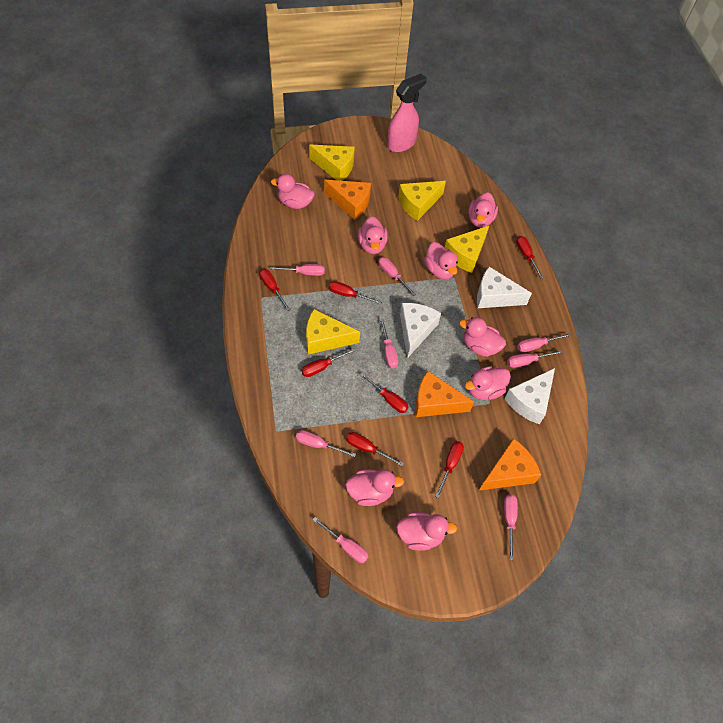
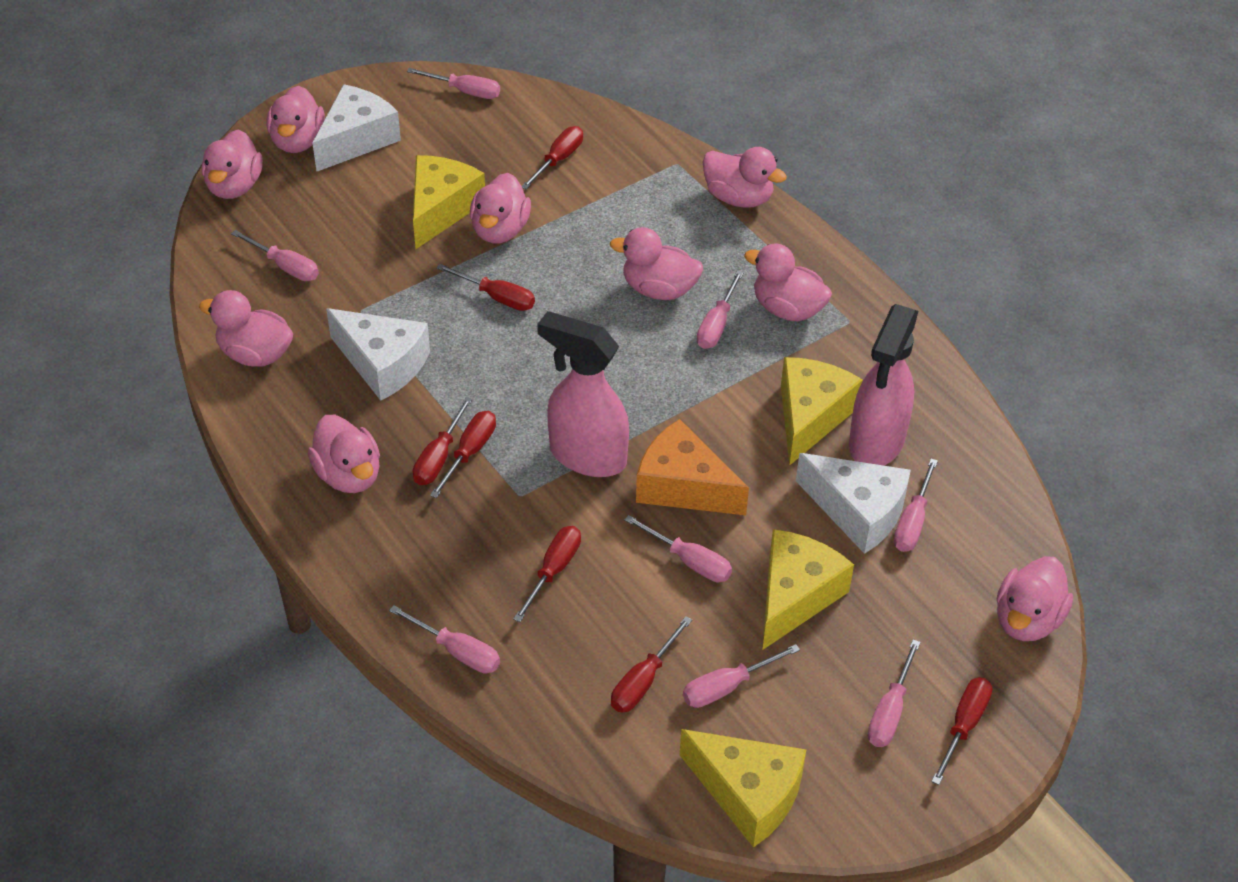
orange cheese: [324,180,371,220] [415,371,474,417] [479,438,541,491] = 3 -> [636,419,749,515] = 1
pink duck: [271,174,315,209] [345,469,404,506] [358,216,388,254] [396,512,457,551] [424,242,458,279] [459,317,506,357] [465,366,511,400] [468,192,498,228] = 8 -> [199,290,293,367] [202,130,263,199] [267,86,325,153] [308,415,380,493] [470,173,531,243] [610,227,703,300] [703,147,787,208] [744,243,832,322] [997,556,1073,641] = 9
pink spray bottle: [387,74,427,152] = 1 -> [537,311,629,477] [849,304,918,466] = 2

